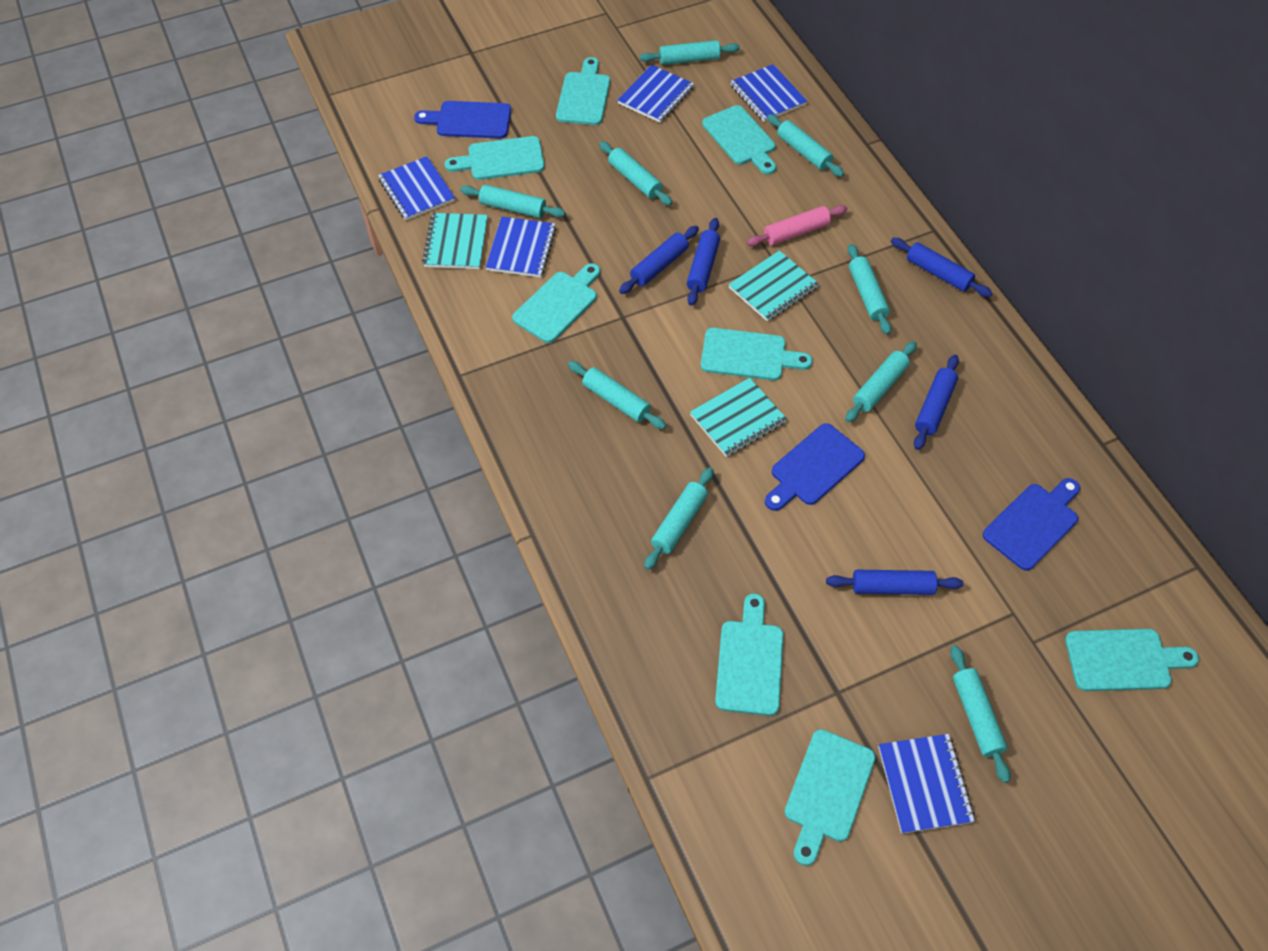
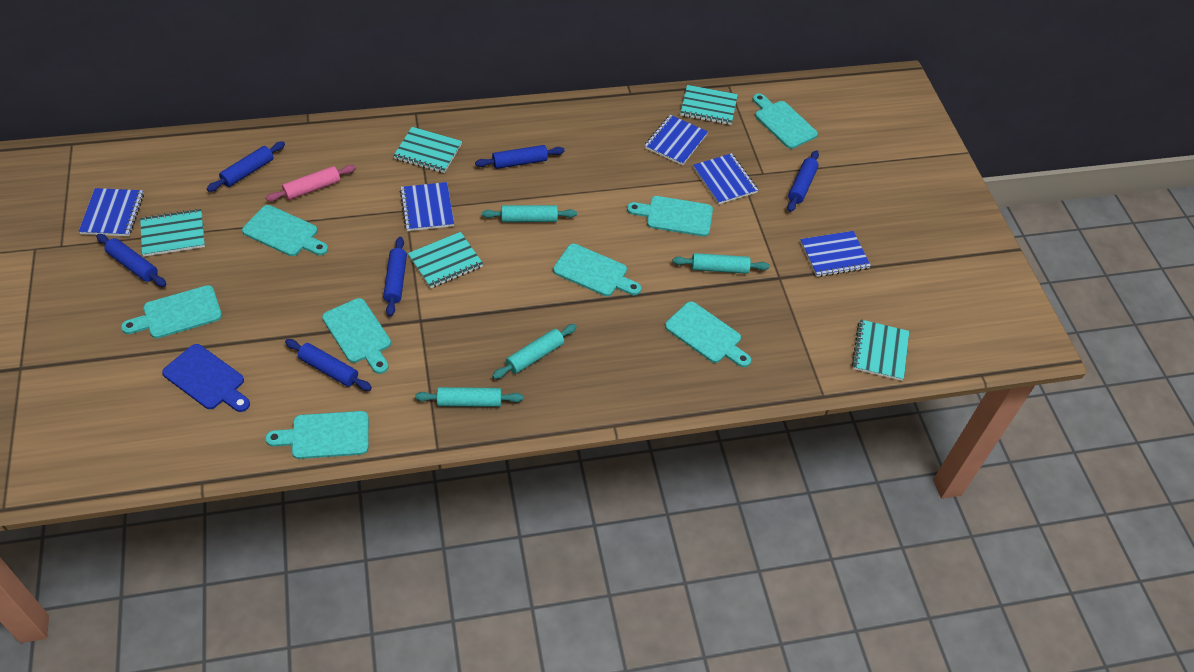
blue cutting board: [414,101,511,139] [765,423,865,511] [983,478,1080,571] = 3 -> [162,344,250,412] = 1
blue rolling pin: [619,226,699,294] [687,218,720,306] [826,570,963,595] [891,238,992,297] [914,355,959,450] = 5 -> [96,234,166,287] [207,141,285,192] [285,339,372,391] [383,237,407,316] [475,145,565,169] [787,150,819,212] = 6
turquoise notebook: [422,213,488,269] [690,378,787,457] [728,250,819,322] = 3 -> [140,209,205,257] [393,127,462,173] [408,232,483,288] [680,85,738,125] [852,319,909,381] = 5
turquoise rolling pin: [460,185,565,218] [568,361,666,429] [599,141,672,206] [640,40,740,65] [644,467,714,570] [767,114,844,177] [845,341,917,422] [847,244,891,335] [950,645,1010,783] = 9 -> [415,387,523,407] [482,205,577,222] [492,324,577,379] [672,253,769,274] = 4

